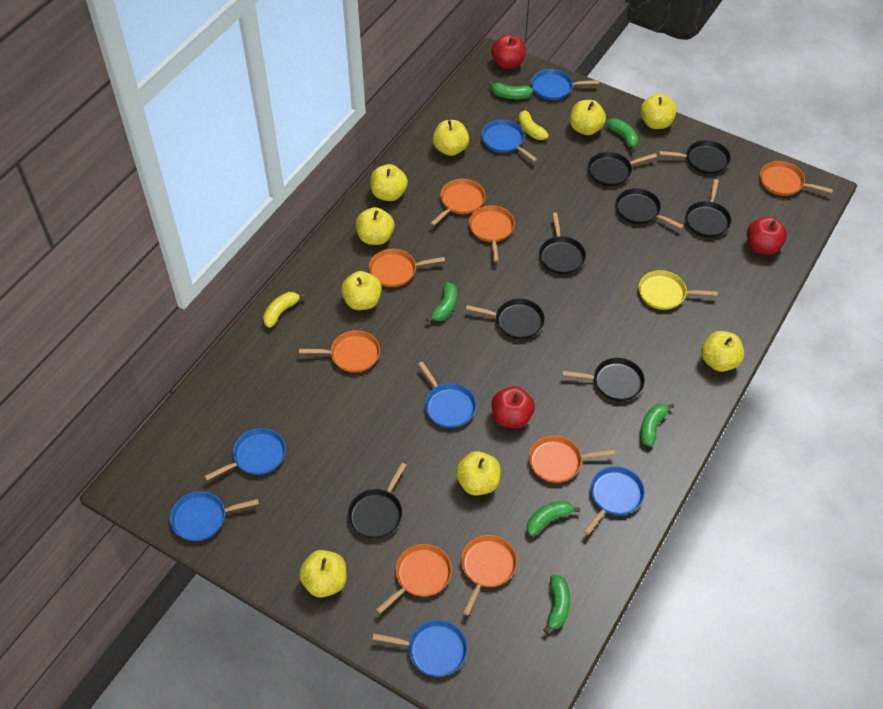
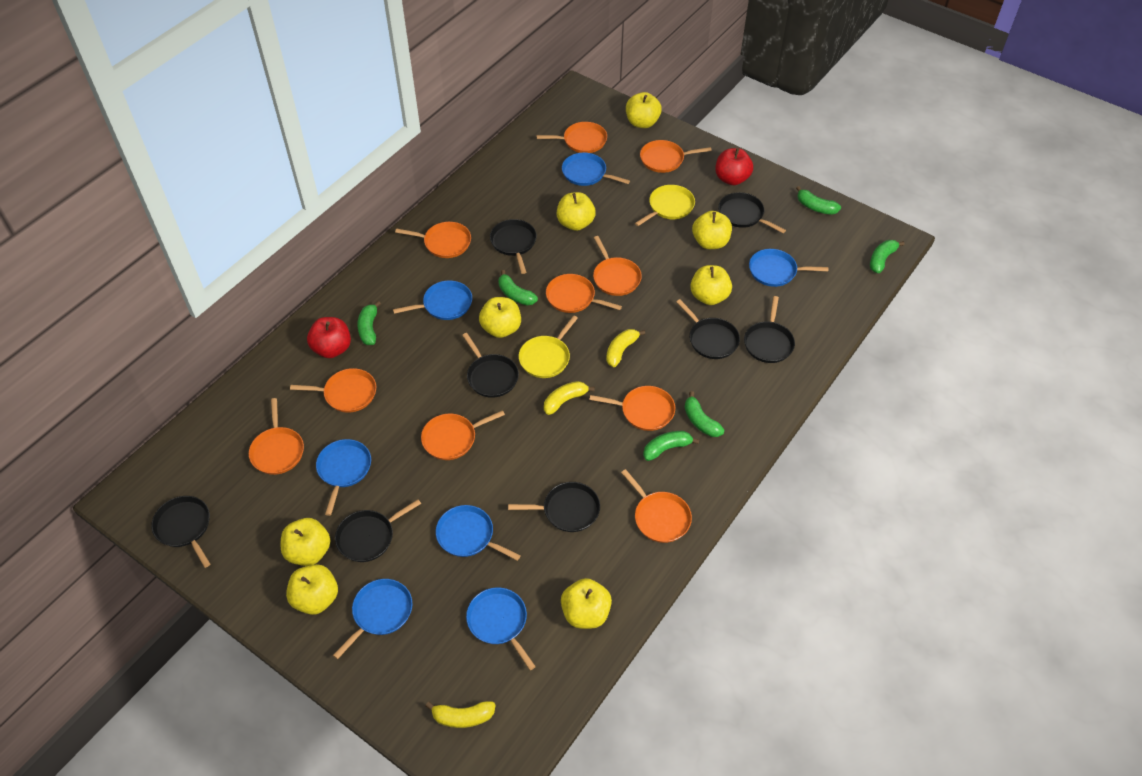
orange pan: [299,330,380,373] [369,249,445,287] [376,544,452,614] [431,179,485,226] [461,535,517,616] [469,205,515,262] [529,436,615,483] [760,161,833,196] = 8 -> [249,398,304,475] [290,368,376,413] [395,222,471,258] [421,410,505,460] [537,122,607,153] [546,274,622,313] [590,386,675,431] [593,236,642,296] [621,469,692,543] [640,140,712,173] = 10
red apple: [491,34,525,69] [491,386,535,428] [747,217,787,255] = 3 -> [307,317,351,358] [715,148,753,185] = 2
yellow apple: [299,550,347,598] [341,271,382,310] [356,207,394,245] [370,164,408,201] [432,120,469,156] [456,451,501,496] [570,100,606,135] [640,94,677,129] [701,331,744,372] = 9 -> [281,518,331,566] [286,564,338,615] [479,297,521,338] [556,192,596,231] [561,578,612,629] [626,92,662,128] [690,265,732,305] [692,211,732,249] = 8
yellow banana: [263,292,305,328] [519,107,549,140] = 2 -> [425,701,496,728] [544,381,595,415] [606,329,645,367] = 3
yellow pan: [639,270,718,310] = 1 -> [519,316,578,378] [635,185,695,226] = 2

